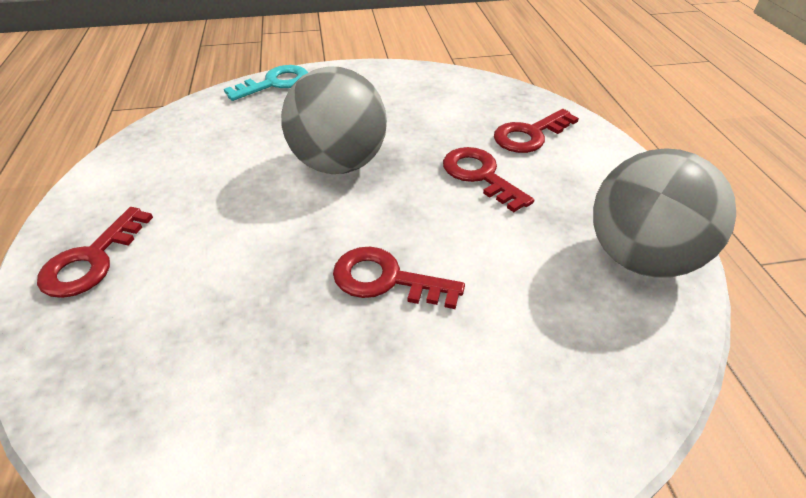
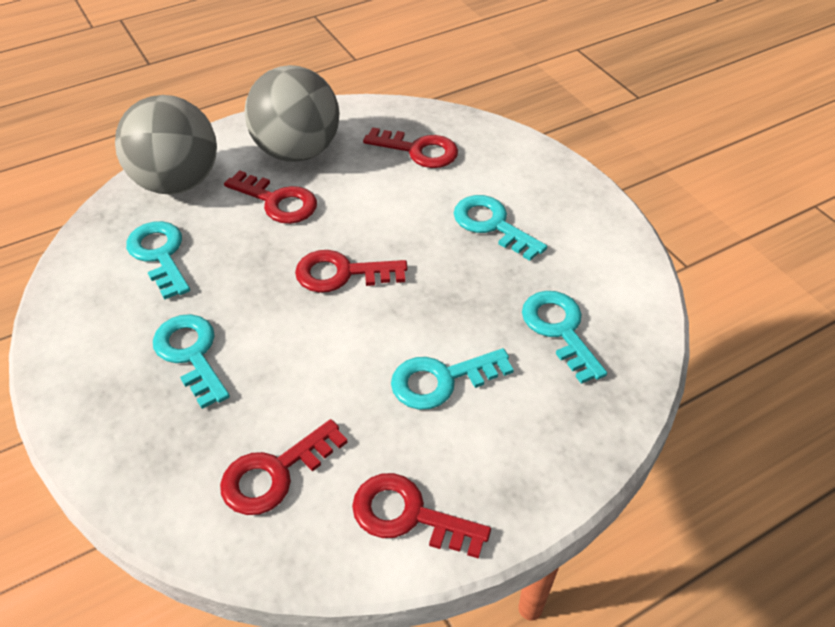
red key: [37,207,153,298] [333,247,465,309] [443,147,534,212] [494,109,579,153] = 4 -> [220,419,348,515] [224,170,317,224] [295,250,408,293] [352,473,491,559] [363,127,458,168] = 5
turquoise key: [224,65,308,101] = 1 -> [126,221,190,300] [153,314,230,409] [391,348,514,410] [454,195,547,261] [522,291,607,384] = 5

